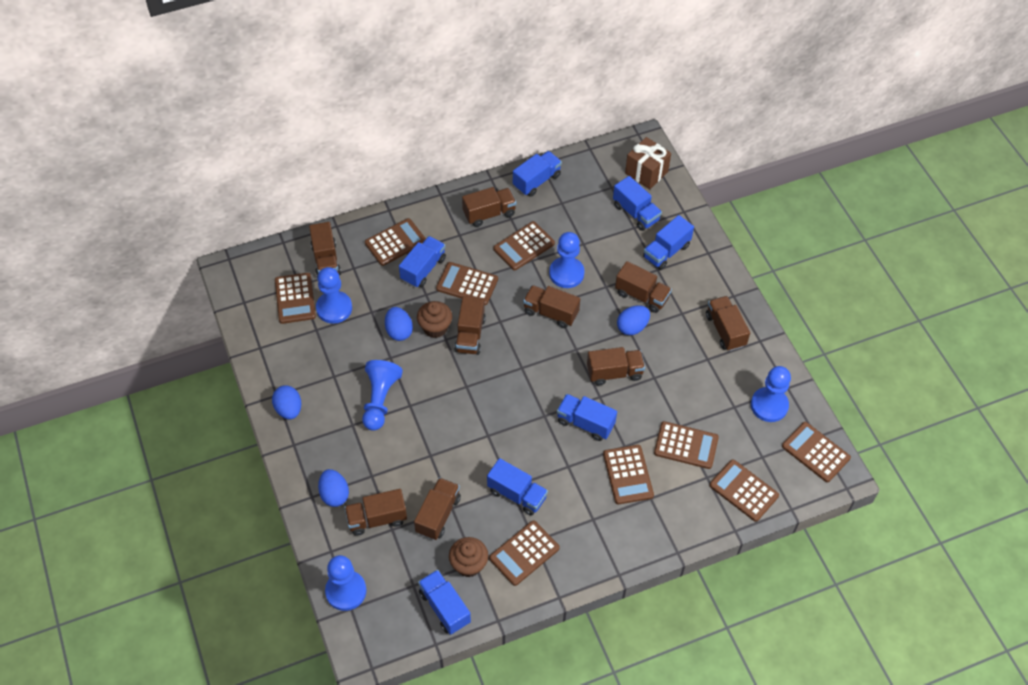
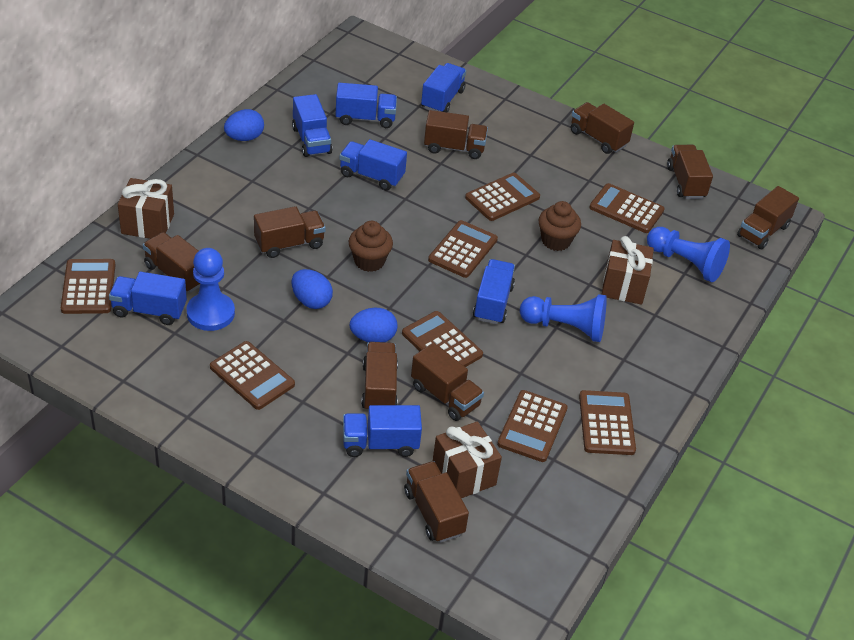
blue egg: [272,385,301,419] [318,469,349,507] [385,307,413,341] [617,305,650,335] = 4 -> [224,109,264,141] [292,269,333,309] [350,308,397,342] = 3
blue pawn: [316,267,352,324] [325,555,367,611] [362,360,403,431] [549,232,585,288] [751,366,791,422] = 5 -> [186,248,235,331] [520,294,607,342] [647,227,730,282] = 3
brown calculator: [275,273,316,324] [365,218,426,266] [436,262,498,305] [489,520,560,586] [493,221,555,270] [603,445,654,504] [654,421,719,469] [709,459,779,522] [782,422,851,482] = 9 -> [61,259,115,314] [210,341,295,410] [402,311,483,367] [428,220,498,278] [465,173,540,221] [497,390,568,462] [579,390,636,455] [589,183,665,233] = 8
brown gift: [625,137,671,189] = 1 -> [118,178,174,239] [433,421,502,498] [602,236,654,305] = 3

